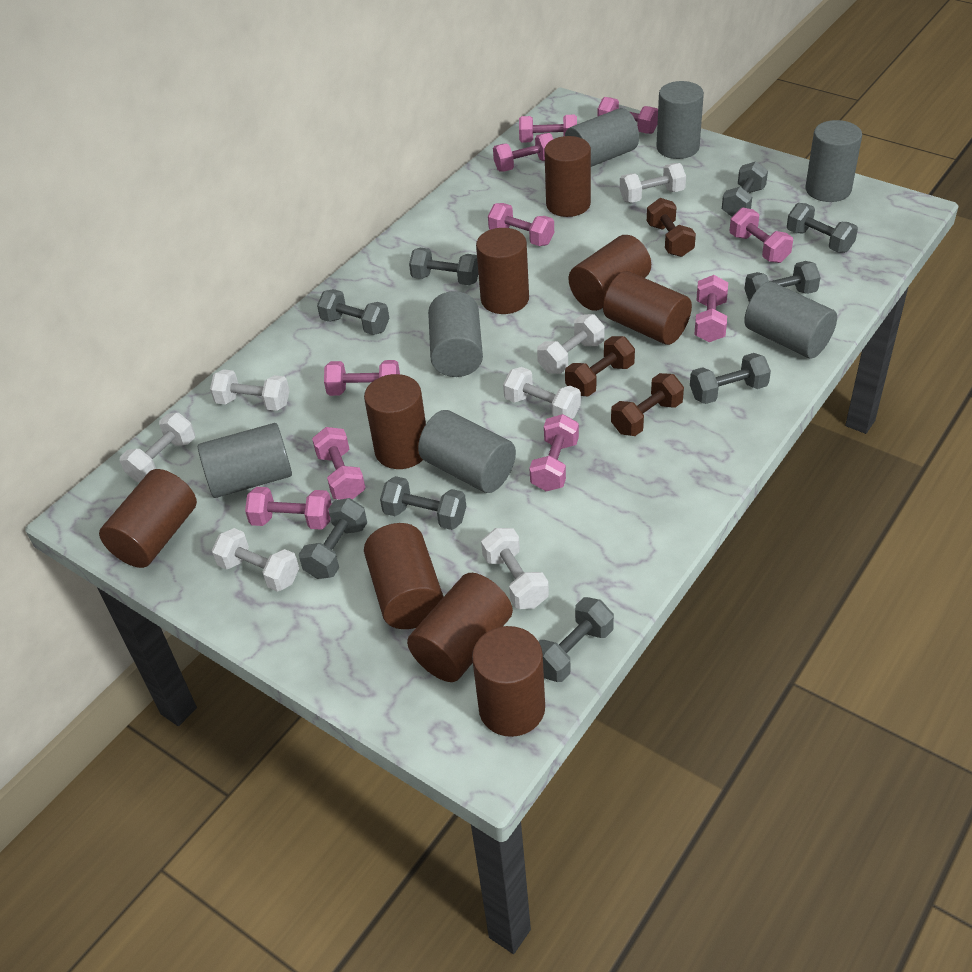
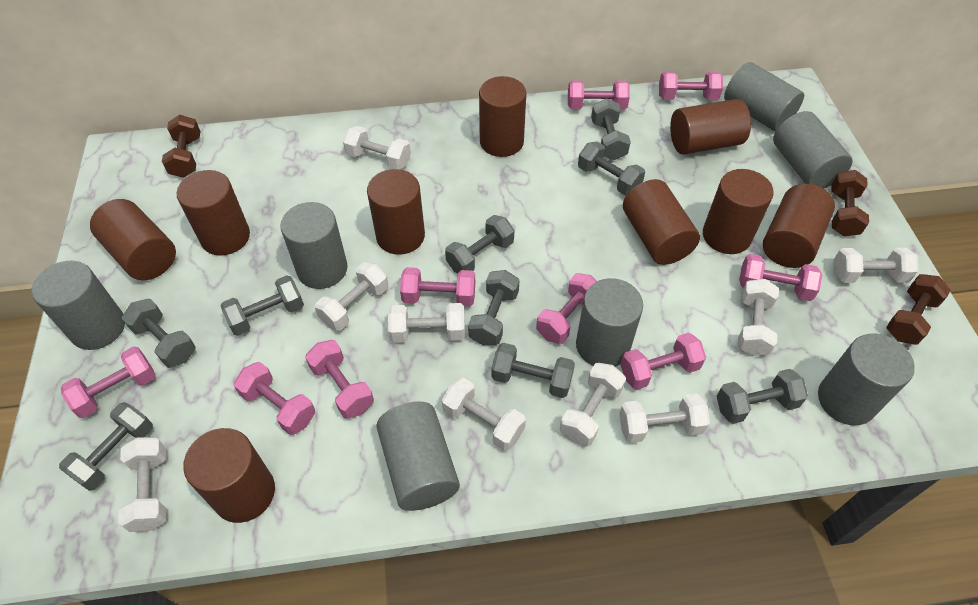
pink dumbbell: [245,487,332,530] [312,427,366,500] [324,360,400,396] [488,203,554,246] [493,133,553,172] [519,115,577,143] [529,414,579,491] [598,97,658,134] [694,275,728,342] [730,208,793,263] = 10 -> [61,346,155,418] [234,362,315,435] [305,340,374,419] [400,267,475,306] [536,273,597,344] [568,80,630,109] [620,333,706,390] [659,71,723,100] [739,254,822,301] = 9
white dumbbell: [120,413,195,482] [210,369,290,411] [212,528,299,592] [481,528,549,609] [503,367,581,419] [537,314,605,374] [620,163,686,203] = 7 -> [118,438,167,532] [315,262,388,331] [343,126,411,169] [388,303,465,343] [442,377,526,451] [560,363,626,446] [619,393,710,443] [737,279,779,356] [833,248,919,283] = 9

